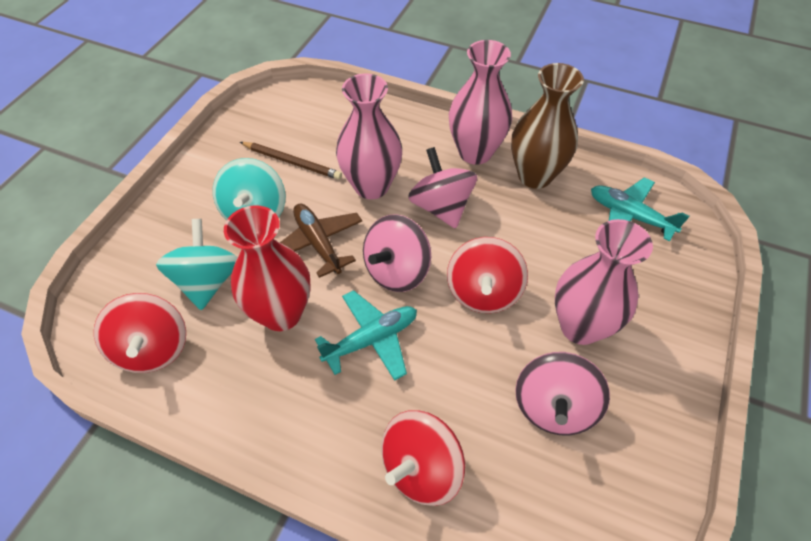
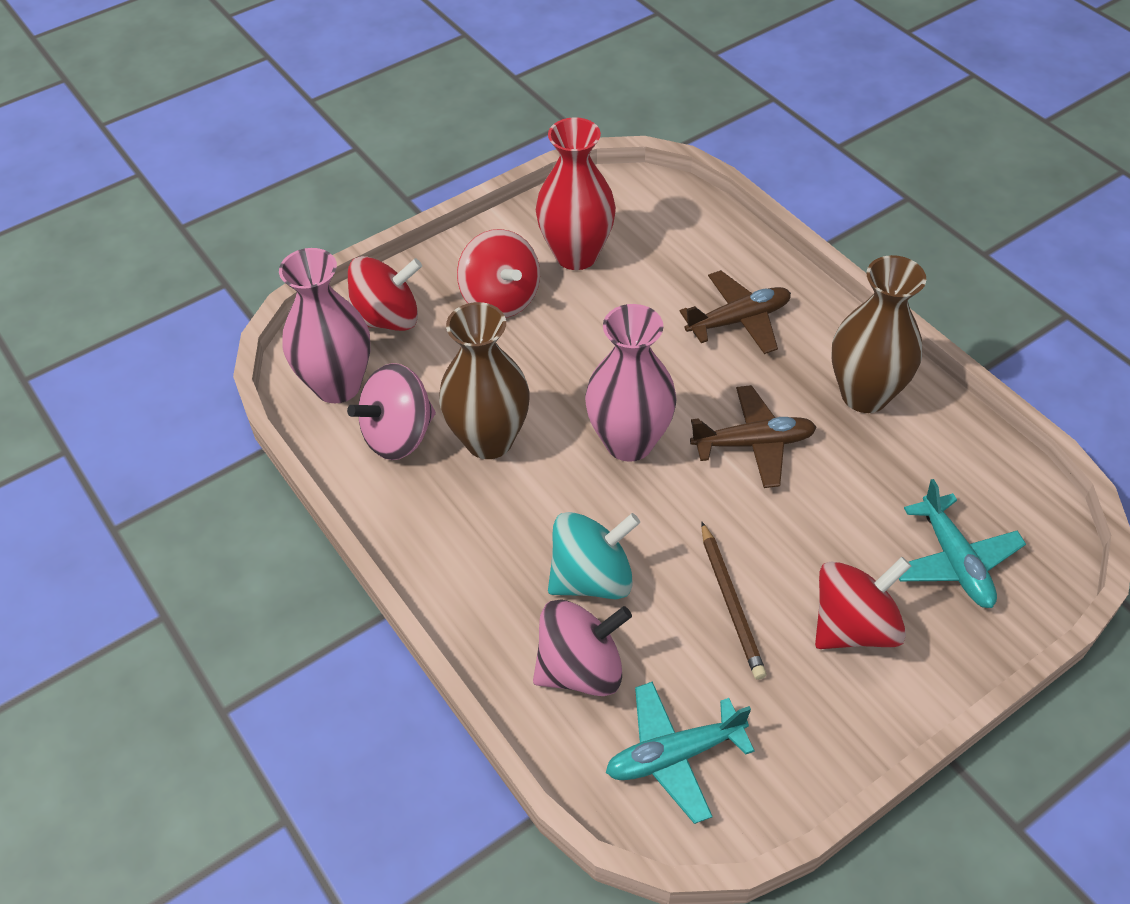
brown plane: [280,203,362,278] = 1 -> [679,270,791,354] [690,385,817,488] = 2
brown vase: [511,63,584,189] = 1 -> [439,302,530,459] [832,255,926,413] = 2
pink spinning top: [363,214,431,292] [408,147,477,229] [515,352,610,436] = 3 -> [347,363,436,460] [533,599,632,696] = 2
pink vase: [336,74,402,199] [449,40,512,165] [555,219,653,345] = 3 -> [279,248,371,403] [585,304,677,462] = 2
turquoise spinning top: [156,219,238,310] [213,158,286,220] = 2 -> [548,512,640,599] = 1

